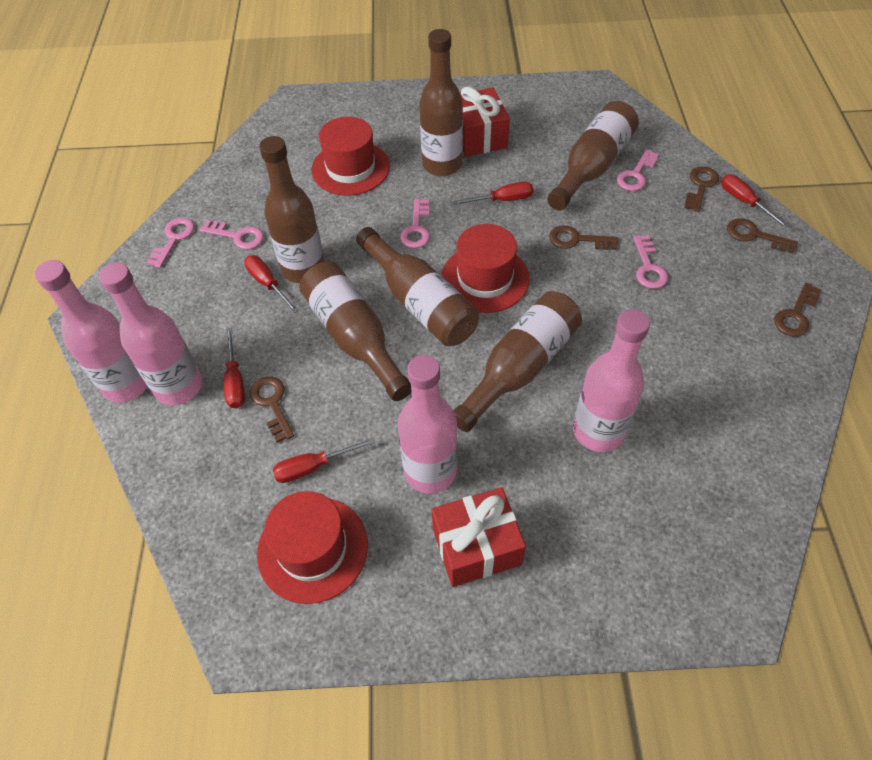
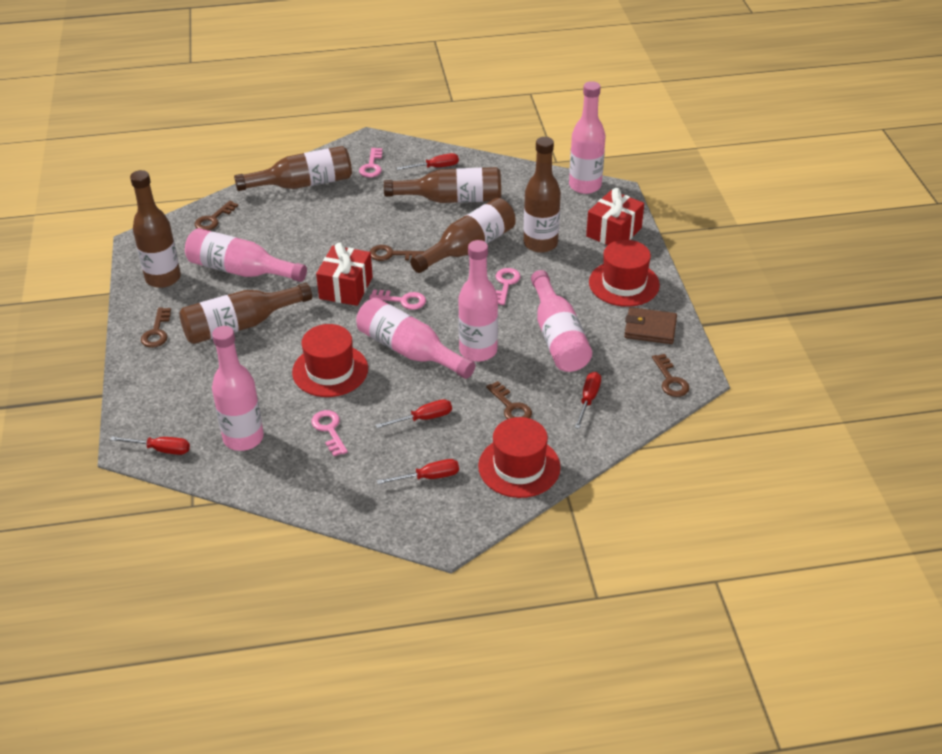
brown wallet: none = 0 -> [624,307,677,344] = 1
pink bottle: [35,260,148,403] [99,262,202,405] [398,355,457,494] [573,309,650,452] = 4 -> [185,228,307,282] [212,326,264,451] [356,298,475,379] [458,240,498,362] [531,270,592,372] [569,81,606,194] = 6
pink key: [147,218,195,268] [200,220,264,250] [400,199,430,248] [617,149,659,191] [633,235,668,289] = 5 -> [311,410,348,456] [359,148,382,178] [369,289,426,310] [495,268,521,305] = 4

